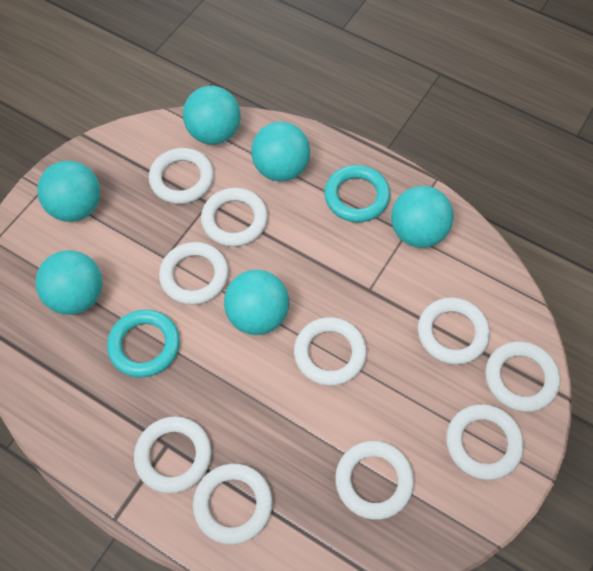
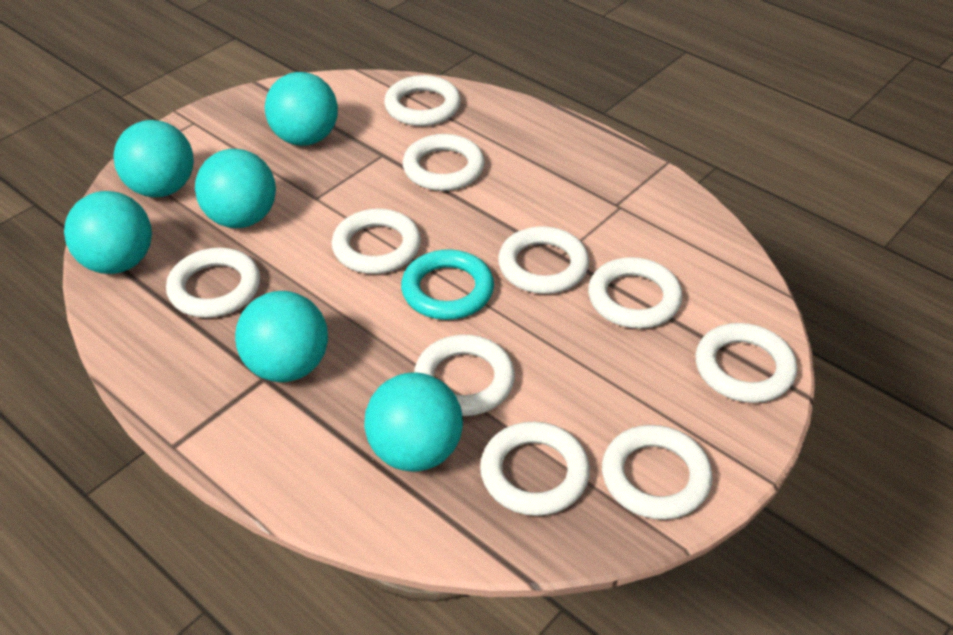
turquoise ring: [107,309,180,378] [324,165,390,222] = 2 -> [401,249,494,320] = 1

